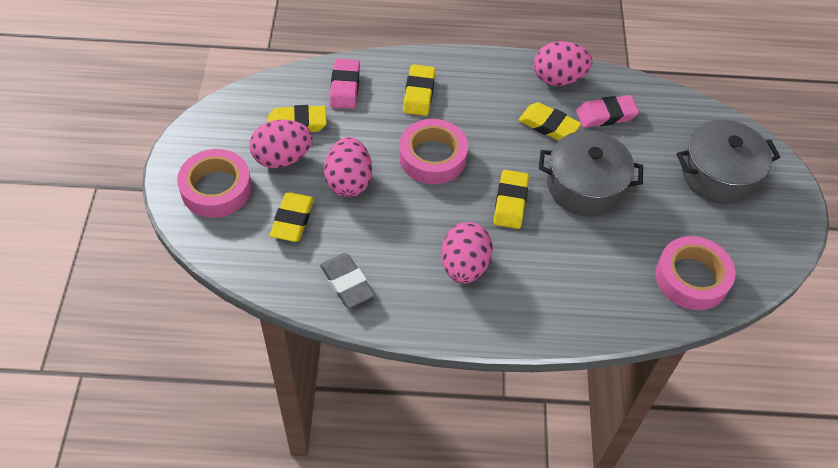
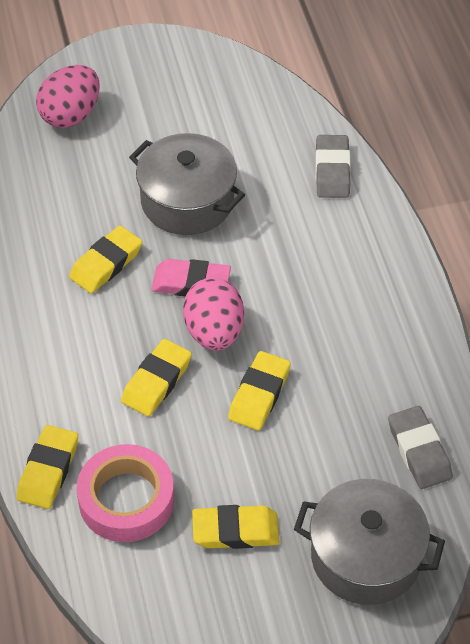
grey eraser: [320,253,375,308] = 1 -> [315,135,351,198] [388,406,453,489] = 2
pink egg: [249,119,313,168] [324,137,372,197] [441,222,493,284] [534,41,593,86] = 4 -> [36,65,100,128] [183,278,244,351] = 2
pink eraser: [329,59,360,109] [576,95,639,128] = 2 -> [151,259,231,297] = 1
pink tape: [177,149,252,218] [399,119,468,184] [655,236,735,310] = 3 -> [77,444,174,542] = 1

